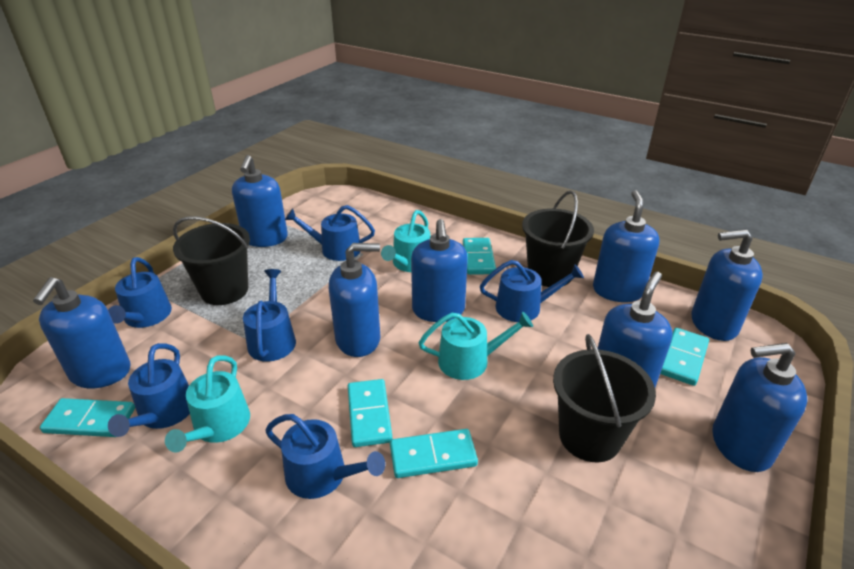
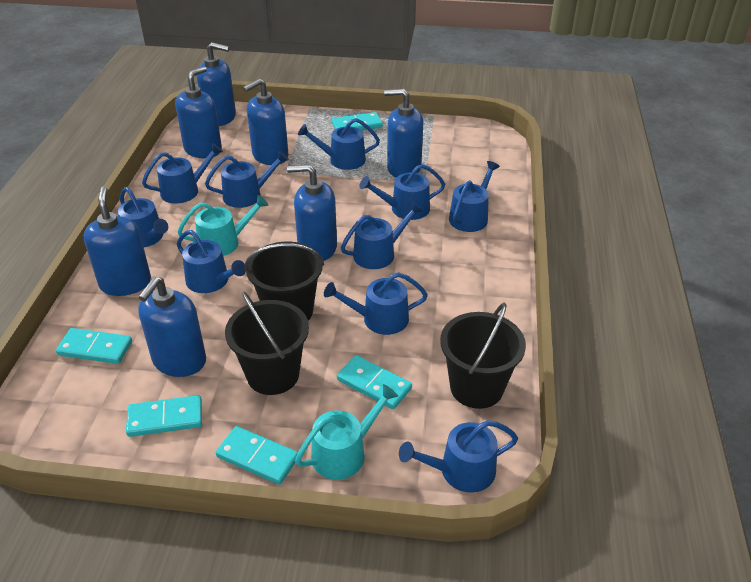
blue soap dispenser: [33,277,131,388] [232,155,288,247] [329,243,381,357] [411,219,468,322] [593,190,659,302] [598,272,673,387] [691,229,763,341] [712,343,807,472] = 8 -> [84,186,151,296] [138,277,206,377] [175,66,222,158] [197,42,236,126] [243,78,288,165] [287,164,337,261] [384,89,423,178] = 7
blue watering can: [108,257,172,328] [108,343,190,437] [243,269,296,362] [265,414,385,499] [285,205,375,261] [480,260,584,322] = 6 -> [118,187,168,247] [142,143,223,204] [177,230,246,293] [205,150,289,208] [298,118,380,170] [324,272,428,335] [341,202,423,269] [359,164,445,220] [399,420,518,493] [449,161,500,232] = 10
turquoise watering can: [165,355,250,453] [381,210,430,272] [418,312,533,380] = 3 -> [178,195,269,256] [295,384,398,480] = 2

